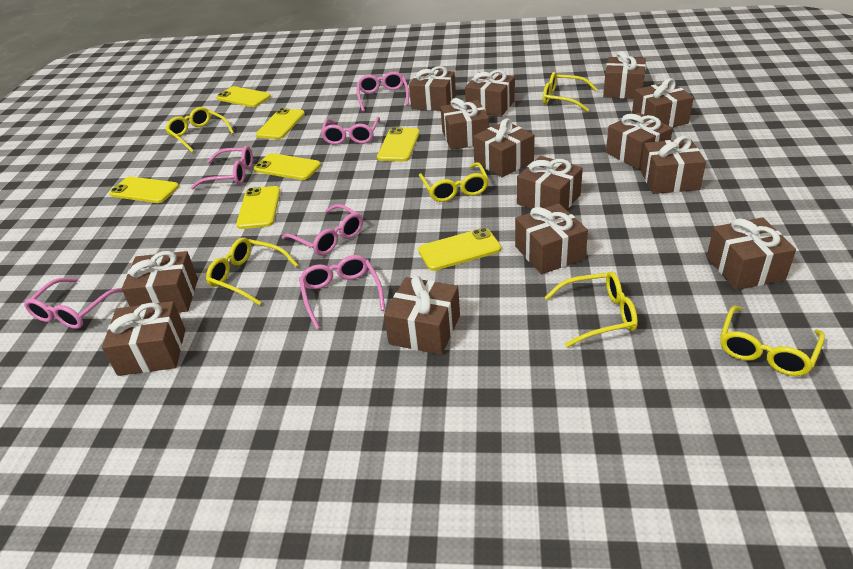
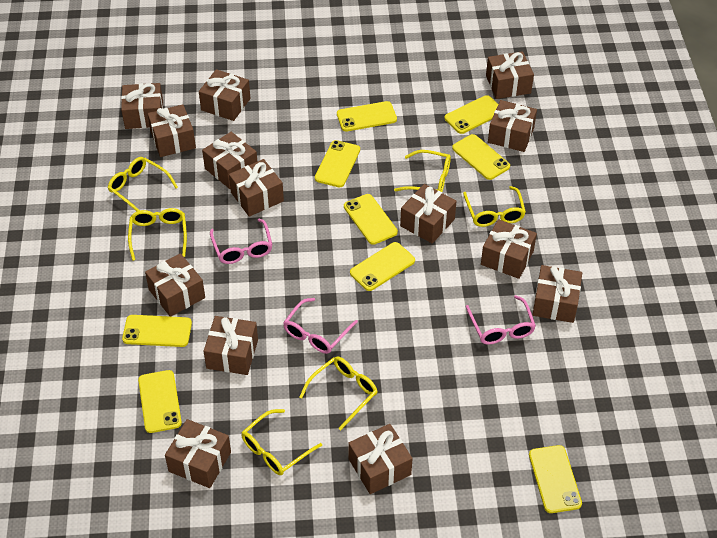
pink glasses: [24,278,123,329] [191,146,253,190] [282,204,363,255] [299,255,385,330] [321,117,380,145] [357,72,409,112] = 6 -> [210,218,272,264] [283,298,358,354] [466,295,536,345] = 3
yellow phone: [109,177,179,203] [216,86,271,107] [236,186,280,229] [254,153,321,180] [256,108,305,139] [377,127,420,161] [418,228,501,271] = 7 -> [122,315,192,347] [138,370,182,433] [315,140,360,187] [337,101,397,131] [344,194,398,245] [350,242,415,291] [444,95,498,134] [452,134,510,180] [529,445,582,513] = 9

